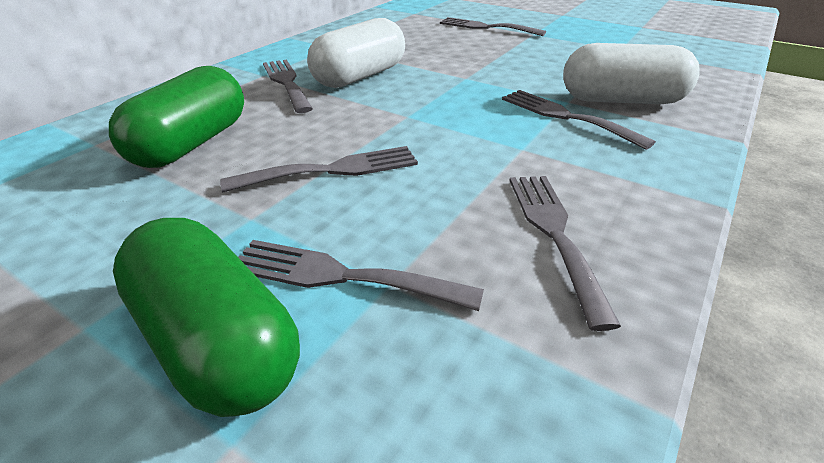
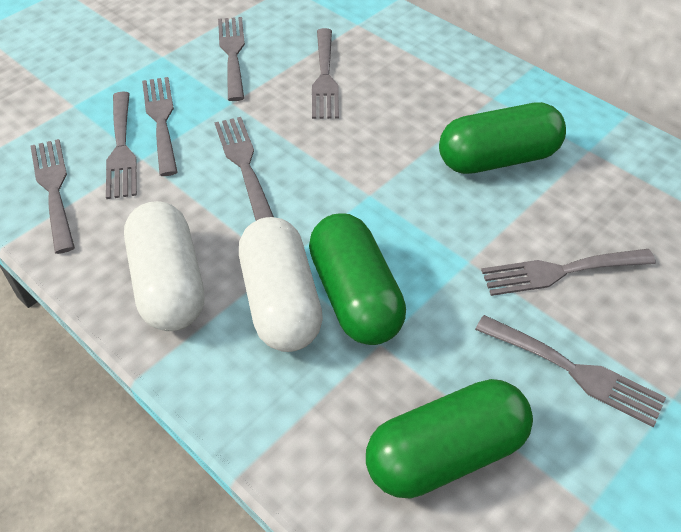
green capsule: [109,66,244,168] [113,218,300,417] = 2 -> [309,213,406,345] [366,379,533,498] [439,102,566,174] = 3
grey fork: [220,146,418,192] [238,240,484,311] [263,60,313,113] [440,17,546,36] [502,90,656,150] [509,176,621,331] = 6 -> [30,139,75,254] [106,92,137,199] [142,77,178,176] [215,117,274,221] [218,17,245,101] [312,28,339,119] [475,315,666,427] [481,249,656,296] = 8

